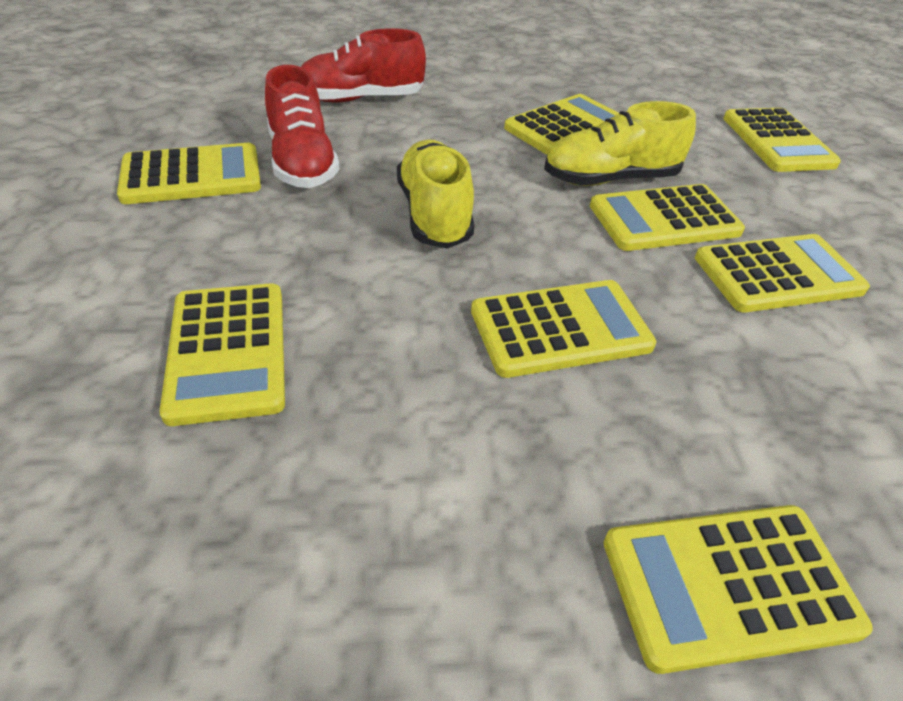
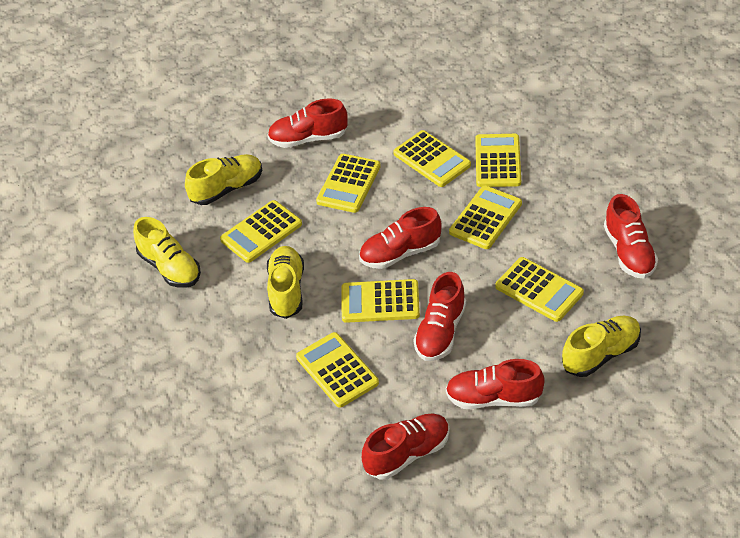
red shoe: [265,65,340,188] [301,28,426,102] = 2 -> [267,98,348,148] [359,207,442,269] [362,414,450,479] [413,272,466,361] [446,359,545,409] [604,194,658,279] = 6
yellow shoe: [397,140,475,249] [544,101,696,186] = 2 -> [133,217,201,288] [185,154,262,205] [267,246,304,319] [562,316,641,377] = 4

